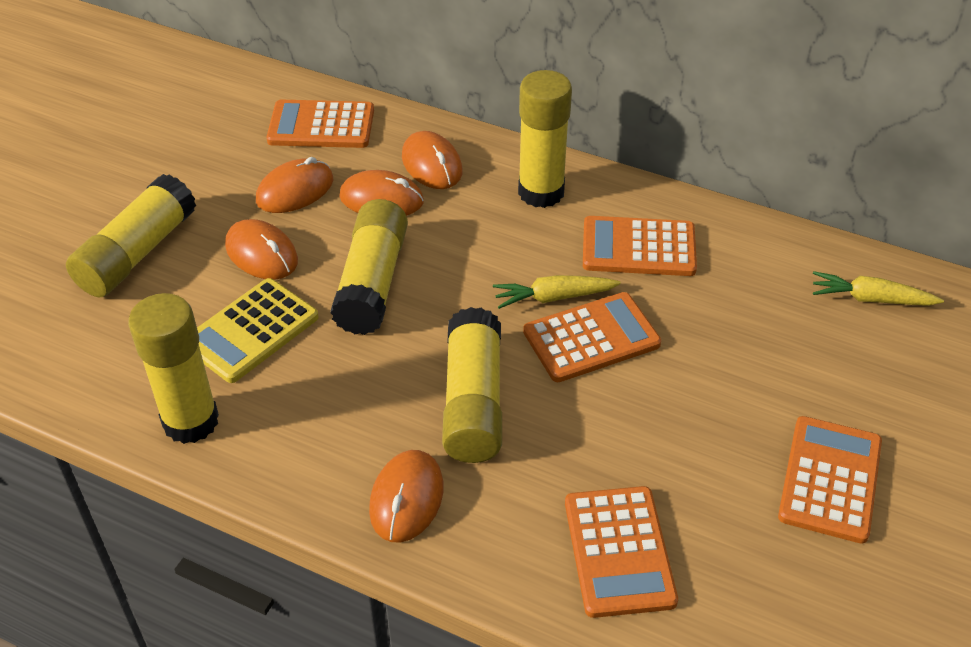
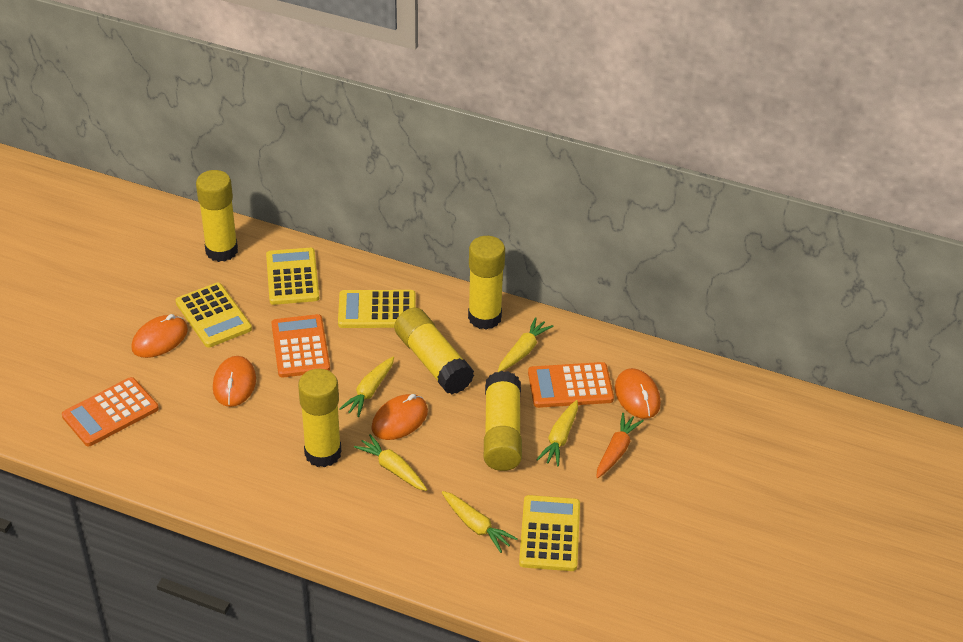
orange calculator: [267,100,374,148] [523,292,661,382] [565,486,678,618] [583,216,697,276] [778,416,882,544] = 5 -> [62,377,159,446] [271,314,330,378] [528,362,614,408] = 3
orange carrot: none = 0 -> [596,413,644,478] = 1
orange mouse: [225,219,298,280] [256,157,333,213] [339,170,424,216] [369,450,443,543] [402,131,462,189] = 5 -> [131,314,188,358] [213,356,256,407] [372,394,428,440] [615,368,661,419] = 4
yellow calculator: [197,278,319,383] = 1 -> [175,283,252,348] [266,248,319,305] [338,290,416,328] [519,495,580,571] = 4
yellow carrot: [493,275,621,309] [813,271,944,306] = 2 -> [339,356,394,417] [354,434,427,491] [442,491,518,553] [498,317,553,372] [536,400,578,467] = 5

